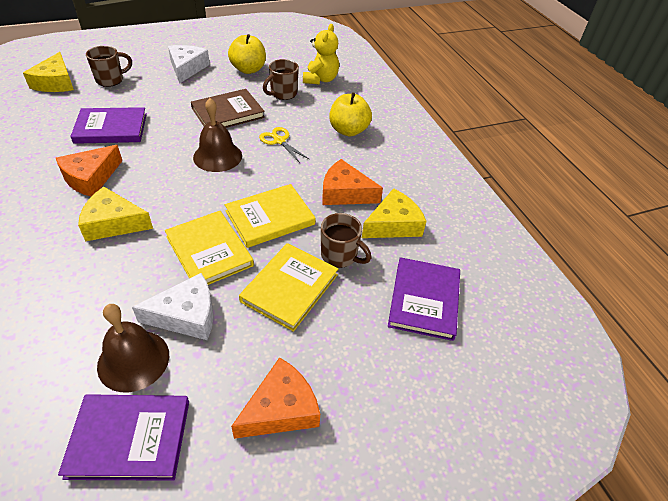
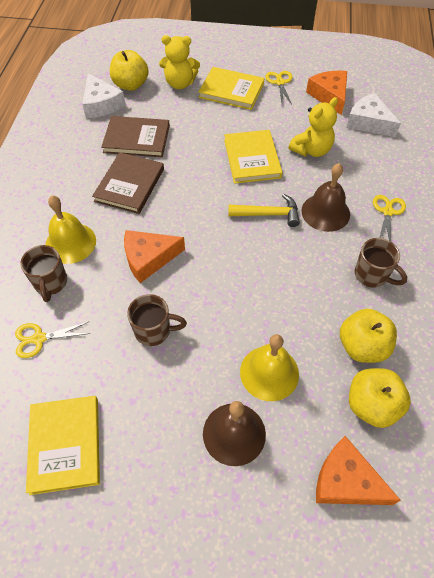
brown book: [191,89,265,128] = 1 -> [92,152,164,214] [101,116,170,157] = 2
purple book: [58,394,189,481] [70,107,147,144] [388,257,460,341] = 3 -> none = 0
yellow apple: [228,34,266,74] [329,92,372,137] = 2 -> [110,50,149,91] [340,309,397,363] [349,368,411,428] = 3
yellow bell: none = 0 -> [45,196,96,264] [240,334,299,401] = 2
yellow cheese: [23,52,74,92] [78,187,153,241] [362,188,426,238] = 3 -> none = 0
yellow hammer: none = 0 -> [229,194,300,227] = 1
yellow scissors: [259,127,310,163] = 1 -> [15,322,91,358] [265,71,292,105] [373,195,406,241] = 3
yellow teddy bear: [303,24,339,85] = 1 -> [159,35,200,89] [288,97,338,157] = 2

